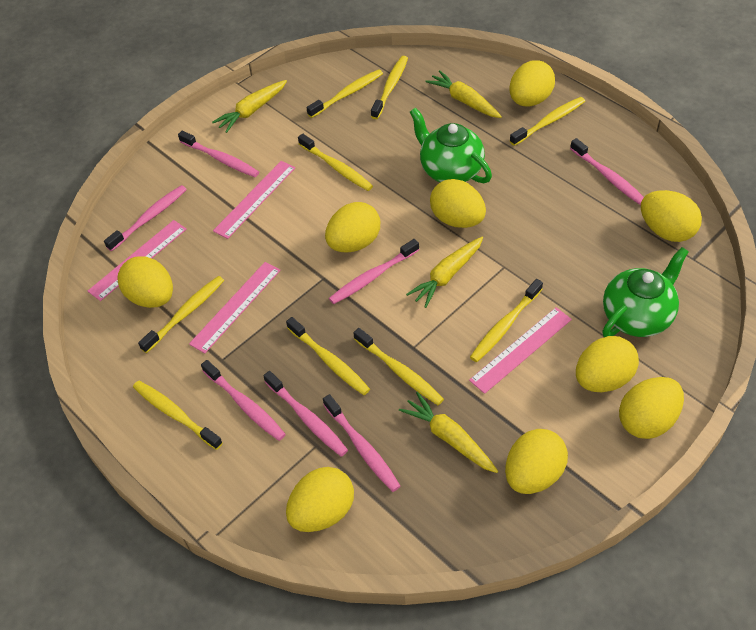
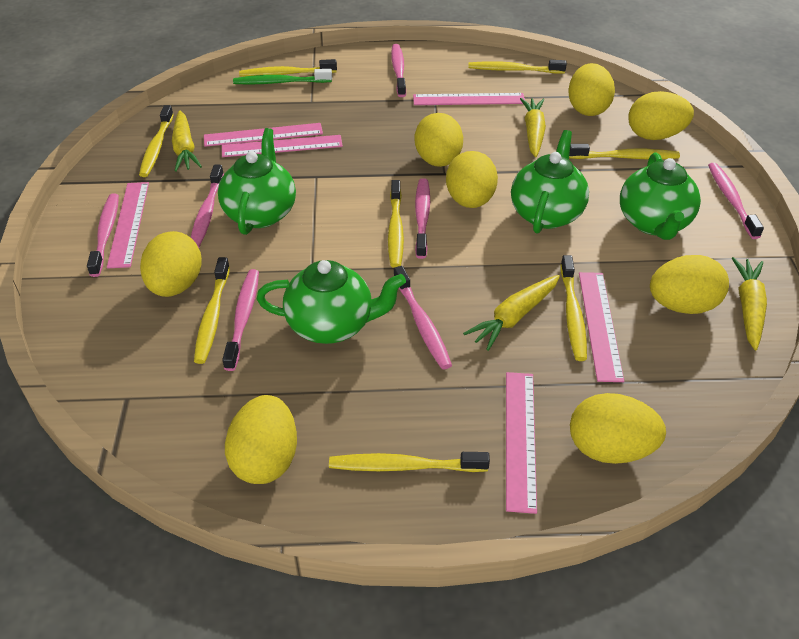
green teapot: [410,107,492,183] [602,247,689,337] = 2 -> [218,128,296,235] [256,260,406,344] [511,130,589,234] [620,152,701,240] = 4
green toothbrush: none = 0 -> [233,69,332,85] = 1
pink ruler: [88,220,187,301] [189,262,281,354] [213,161,295,239] [469,307,572,394] = 4 -> [107,182,149,269] [204,123,323,147] [222,135,343,157] [413,93,525,105] [506,372,537,514] [579,272,624,382] = 6
yellow egg: [117,256,173,308] [286,467,354,532] [325,202,380,252] [430,179,486,228] [505,429,568,494] [509,60,555,106] [576,336,639,392] [619,377,684,439] [641,190,702,242] = 9 -> [140,231,202,297] [225,395,297,484] [414,113,463,167] [446,151,498,208] [568,63,615,116] [570,393,666,464] [628,91,694,140] [650,255,729,314] = 8
yellow toothbrush: [133,381,223,450] [138,276,224,353] [286,317,370,395] [298,134,373,191] [307,69,383,118] [354,328,444,405] [371,56,408,119] [470,279,543,362] [510,97,585,146] = 9 -> [139,105,174,177] [194,257,230,364] [239,59,337,77] [329,452,490,472] [388,180,404,268] [468,60,567,74] [561,255,587,361] [569,144,680,159] = 8

